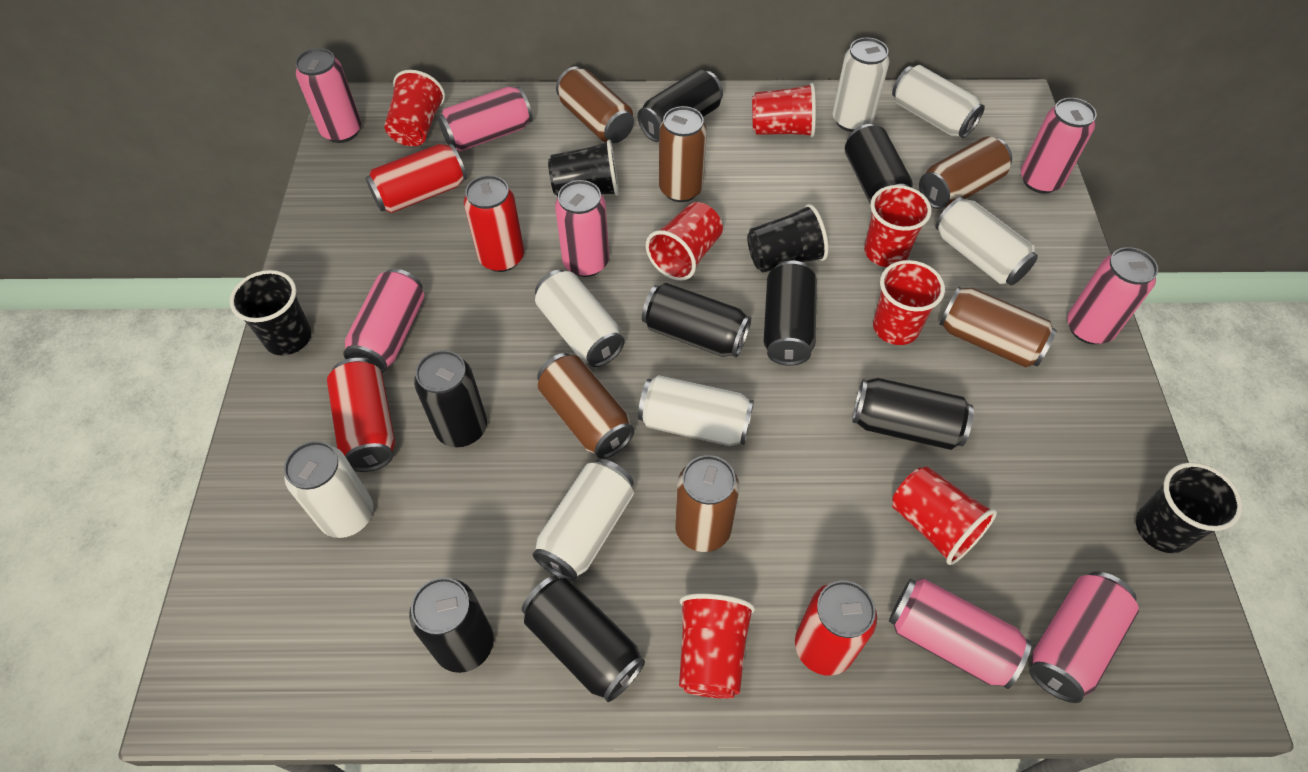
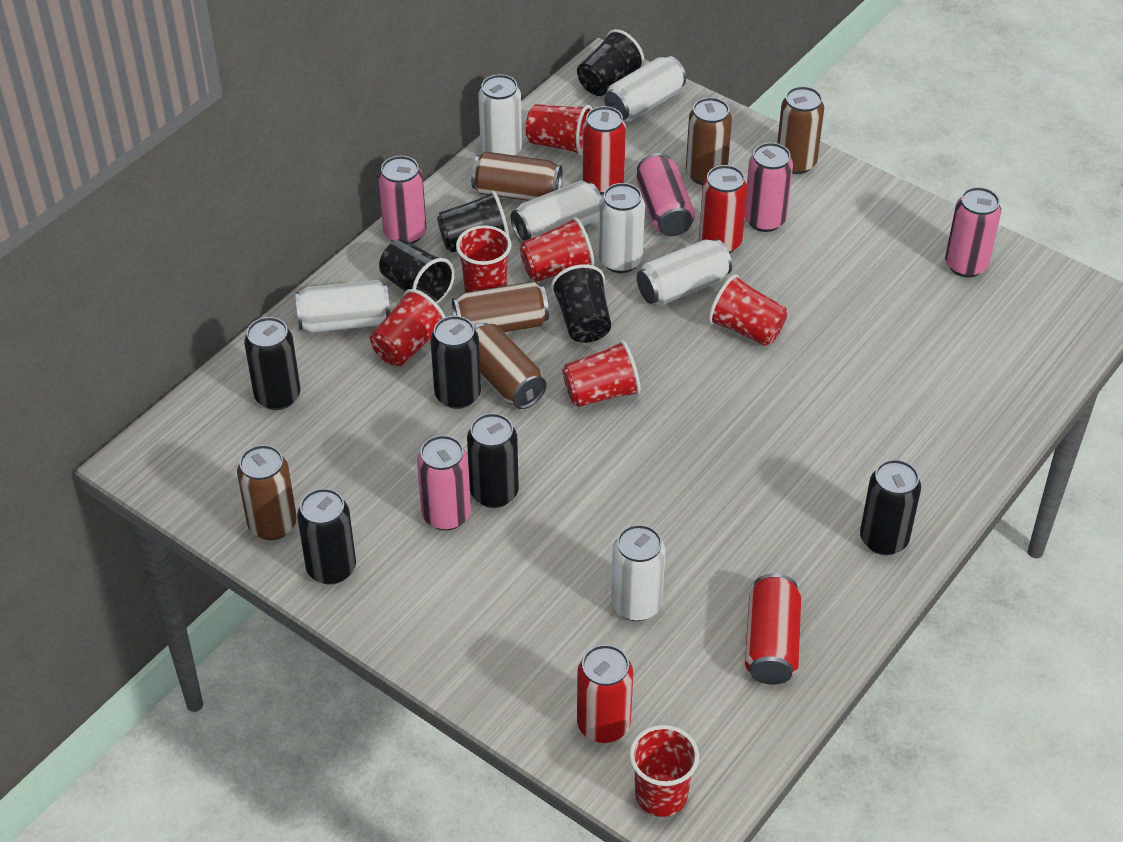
black can: [409,577,494,673] [414,350,487,447] [522,576,645,702] [638,70,723,142] [642,283,751,357] [764,260,817,366] [845,124,913,204] [852,378,974,450] = 8 -> [244,317,300,410] [297,488,356,585] [431,316,481,409] [467,413,519,508] [860,459,921,555] = 5
pink can: [295,48,361,143] [343,269,424,373] [438,87,533,151] [555,180,609,277] [889,578,1032,689] [1021,98,1097,194] [1029,572,1139,703] [1067,247,1158,344] = 8 -> [378,156,427,244] [417,435,471,531] [636,153,695,236] [745,143,793,232] [945,187,1001,277] = 5

